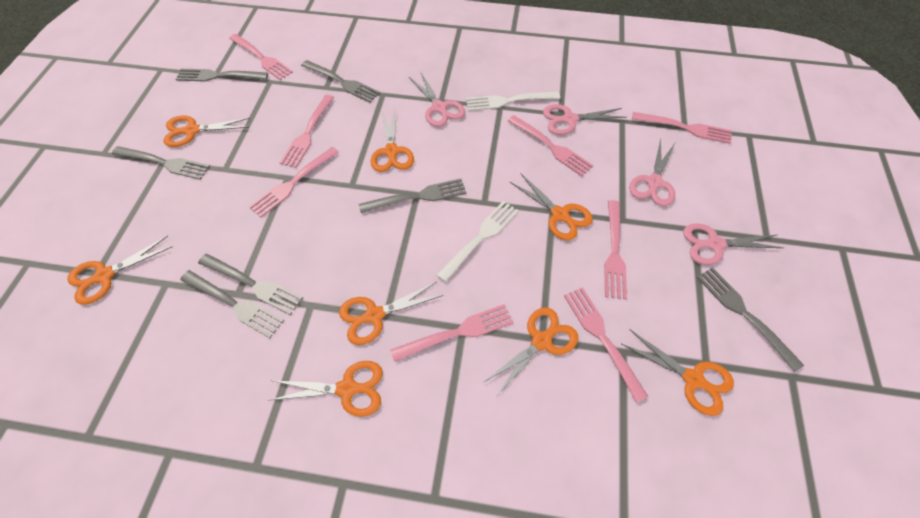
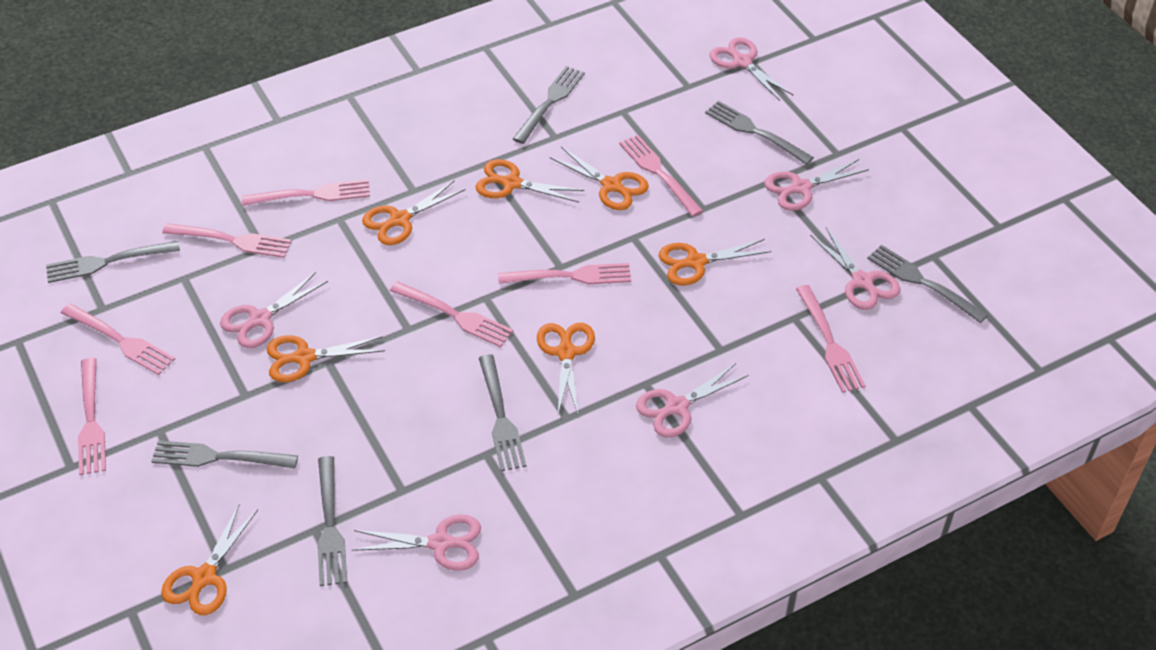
orange scissors: [67,236,173,305] [163,116,250,147] [270,361,383,417] [339,282,443,345] [370,111,414,172] [484,308,578,396] [510,173,593,241] [621,330,734,416] = 8 -> [161,504,258,615] [267,335,385,383] [362,180,465,245] [475,159,584,202] [537,323,595,414] [550,147,649,210] [659,239,771,286] = 7
pink scissors: [409,73,465,127] [543,104,626,135] [629,139,675,206] [683,223,784,265] = 4 -> [220,272,328,348] [352,515,481,571] [636,363,749,438] [710,37,793,101] [764,159,869,211] [810,228,900,310] = 6
white fork: [436,201,519,282] [466,92,560,111] = 2 -> none = 0

